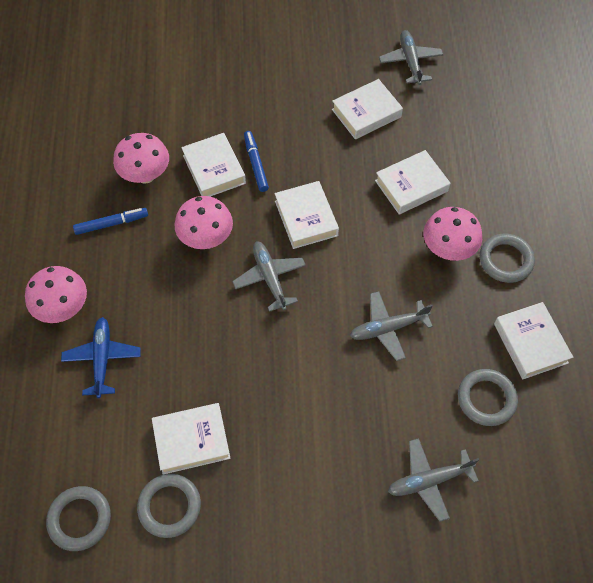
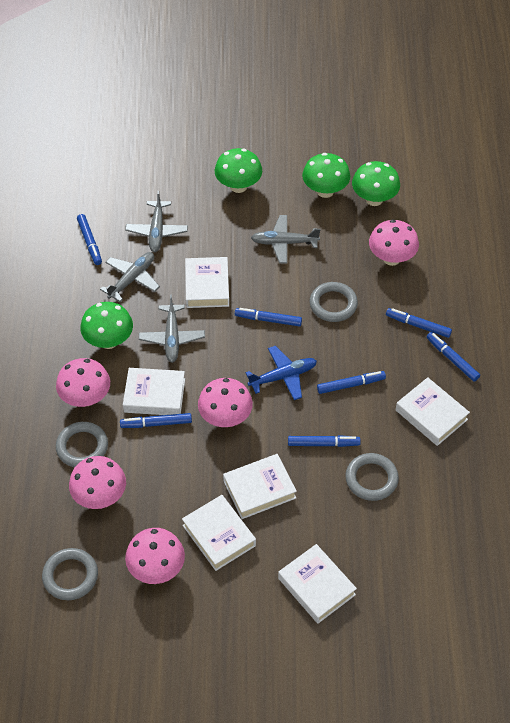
blue marker: [73,208,148,235] [244,131,269,192] = 2 -> [77,214,102,265] [120,413,192,428] [235,308,302,326] [288,435,361,447] [317,371,386,394] [386,308,452,338] [426,332,480,382] = 7
green mushroom: none = 0 -> [80,302,133,349] [215,148,262,193] [302,153,350,198] [352,161,400,206] = 4
pink mushroom: [25,266,87,323] [113,133,169,184] [174,196,233,249] [423,207,482,261] = 4 -> [56,358,110,407] [69,456,126,509] [125,528,185,584] [198,378,253,427] [369,219,419,266] = 5

